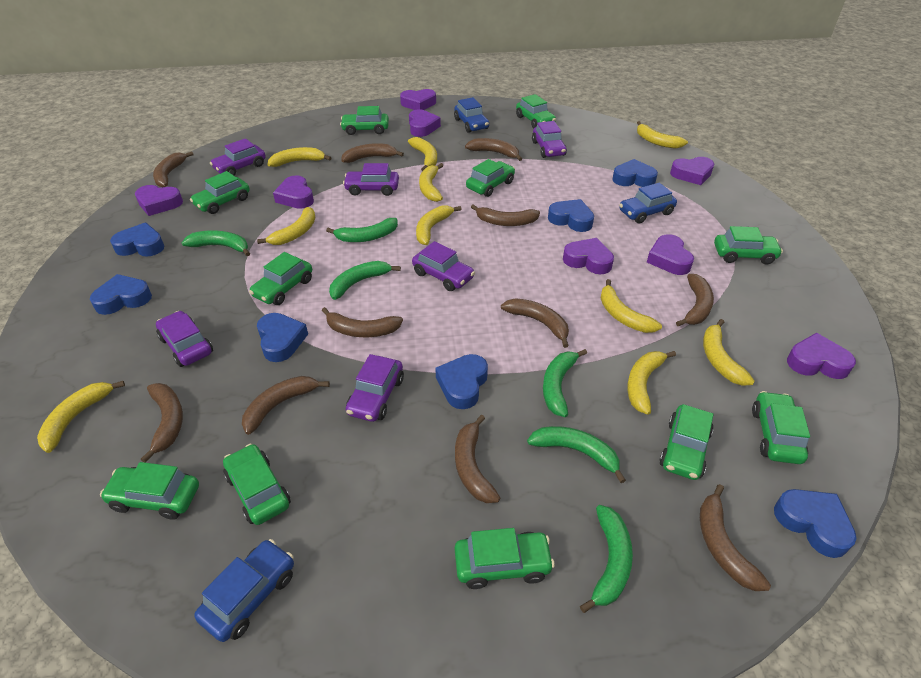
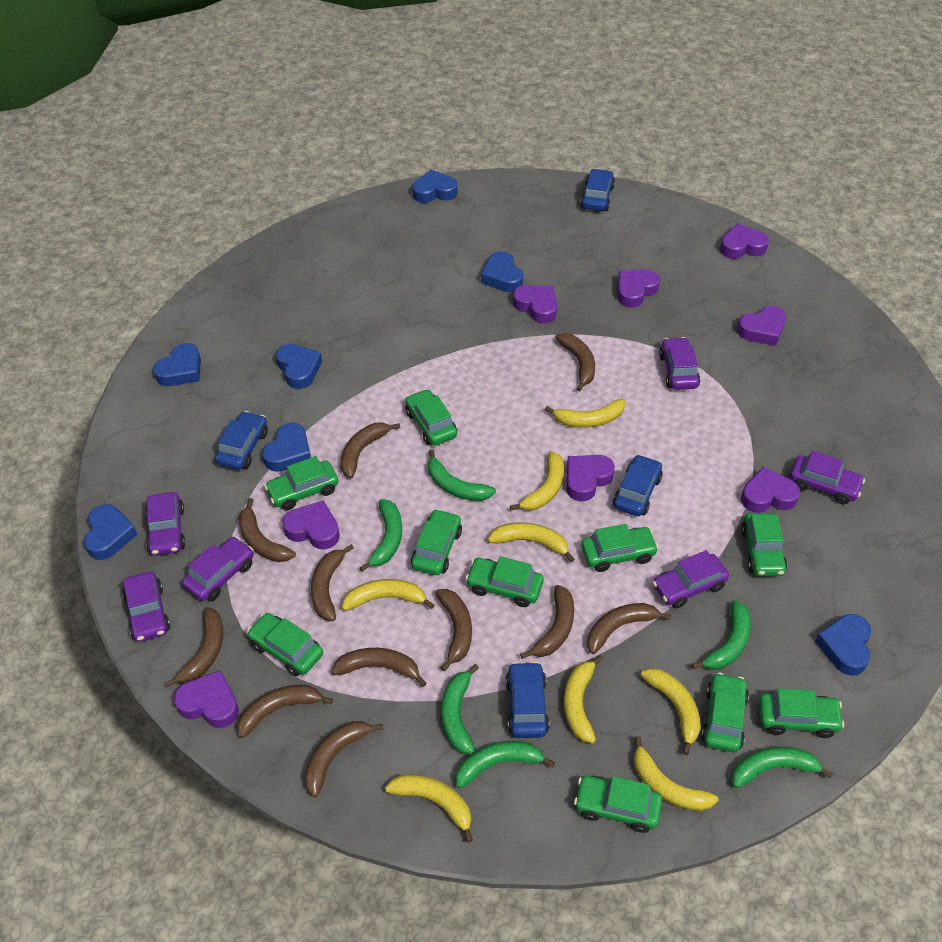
blue car: [194,539,294,642] [454,97,489,133] [619,183,677,224] = 3 -> [215,411,268,470] [505,661,550,738] [580,168,615,211] [613,454,663,516] = 4
green car: [100,462,199,520] [190,171,250,214] [223,444,291,525] [249,252,312,305] [340,106,389,135] [455,528,555,589] [466,159,515,197] [516,94,556,129] [660,404,713,480] [714,226,783,265] [752,391,810,464] = 11 -> [247,613,323,676] [264,456,338,511] [405,389,457,446] [411,509,462,575] [465,556,543,607] [574,776,662,833] [582,524,659,572] [701,672,749,752] [741,513,787,576] [759,688,844,738] = 10
yellow banana: [37,381,125,453] [257,207,315,245] [268,147,331,167] [408,137,437,171] [416,205,462,245] [419,163,444,202] [601,279,662,333] [627,351,676,415] [637,121,688,149] [703,319,754,386] = 10 -> [342,579,434,611] [385,774,473,843] [488,522,575,562] [510,451,564,511] [545,399,625,428] [564,655,604,743] [634,736,719,811] [641,668,701,755] = 8

